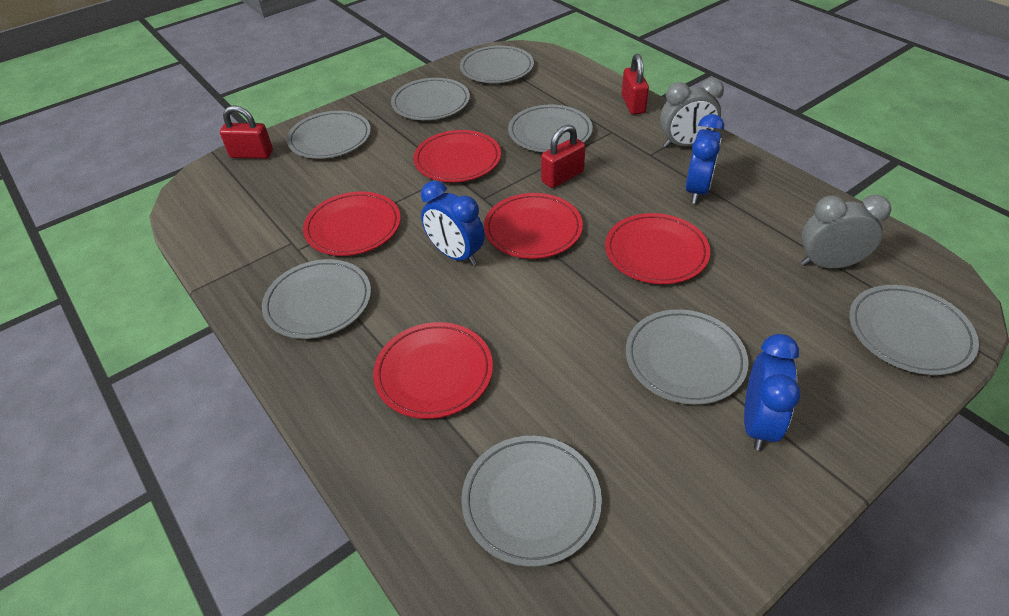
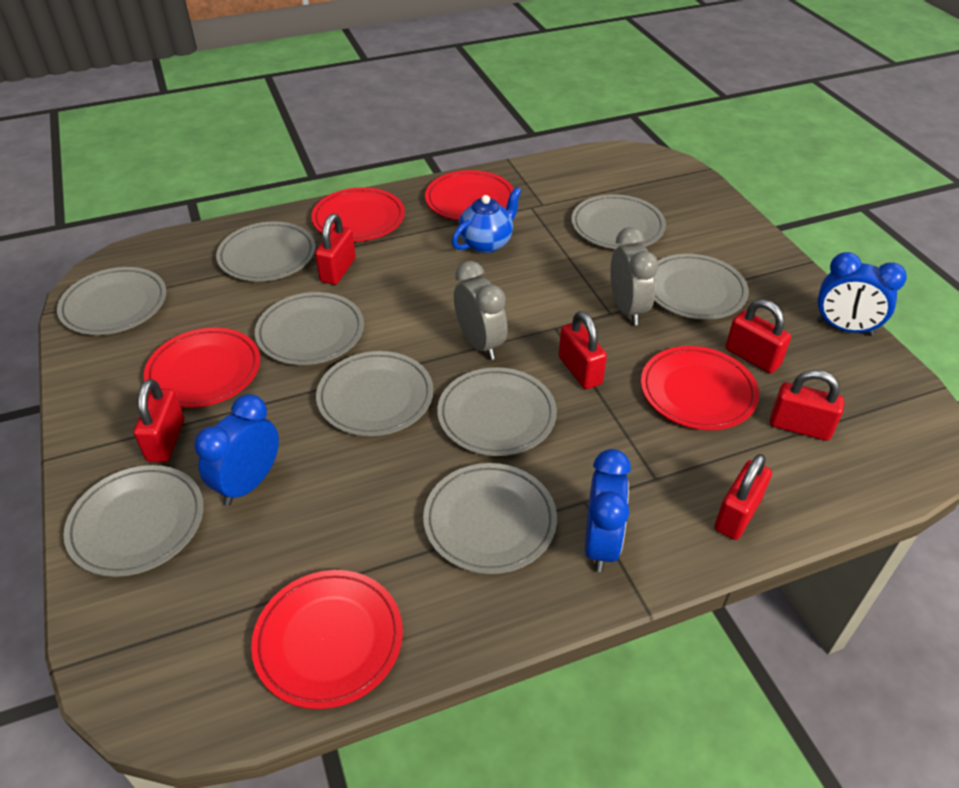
blue teapot: none = 0 -> [452,187,522,253] = 1
grey plate: [262,259,371,339] [287,111,371,159] [391,78,470,120] [460,46,534,83] [461,436,602,567] [508,105,593,152] [626,309,749,405] [849,285,979,375] = 8 -> [57,267,167,335] [64,465,204,577] [216,222,316,281] [255,292,364,365] [316,351,433,436] [423,463,557,574] [437,367,557,456] [571,194,666,249] [654,254,749,319] = 9
red padlock: [220,105,273,159] [541,125,585,188] [622,54,649,115] = 3 -> [134,379,184,462] [315,213,356,285] [559,311,607,389] [714,454,772,540] [726,299,791,373] [770,370,844,441] = 6

